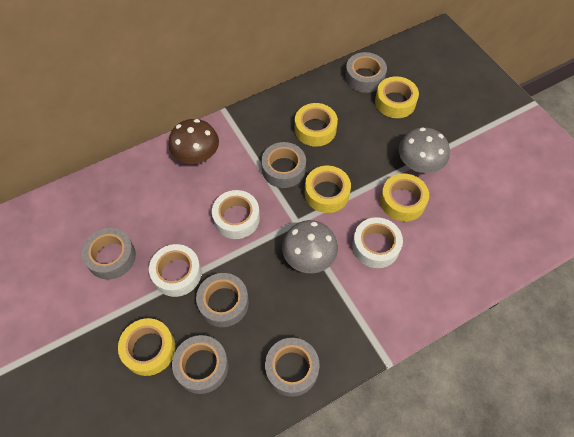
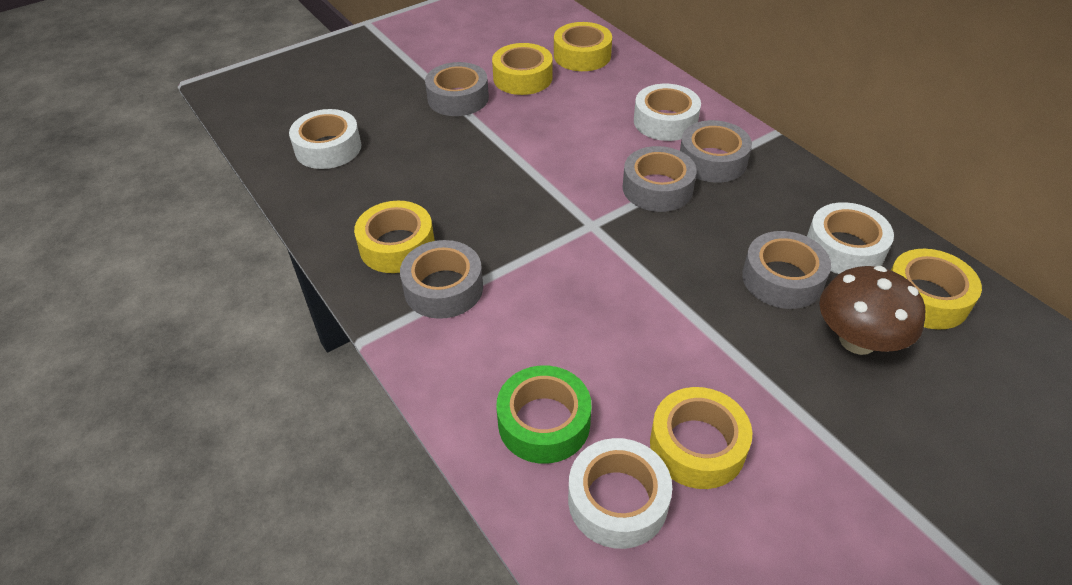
green tape: none = 0 -> [496,366,592,464] = 1
grey mushroom: [282,220,338,273] [399,127,450,173] = 2 -> none = 0
grey tape: [82,228,136,280] [172,335,229,394] [196,273,249,327] [261,142,306,188] [265,338,319,397] [345,52,387,93] = 6 -> [400,240,483,319] [425,62,489,116] [623,146,697,212] [680,120,752,183] [742,231,831,309] = 5
white tape: [149,244,202,297] [212,190,260,239] [352,217,403,268] = 3 -> [289,109,362,169] [568,438,672,549] [634,84,701,141] [807,202,894,274] = 4

